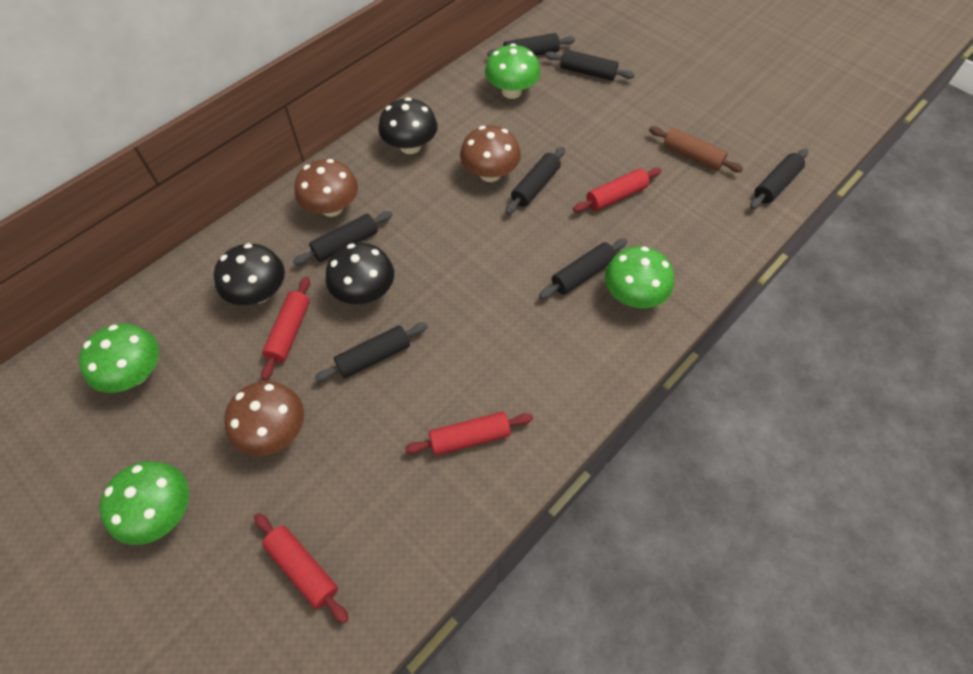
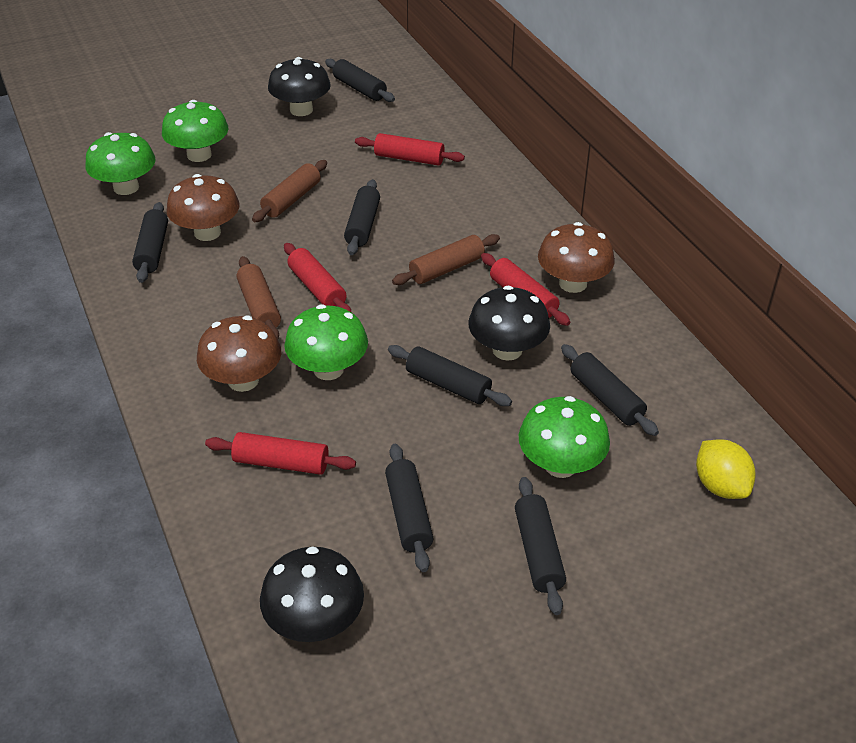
brown rolling pin: [649,126,743,172] = 1 -> [237,256,281,339] [252,160,327,222] [392,234,500,285] = 3
yellow lemon: none = 0 -> [696,440,755,499] = 1

